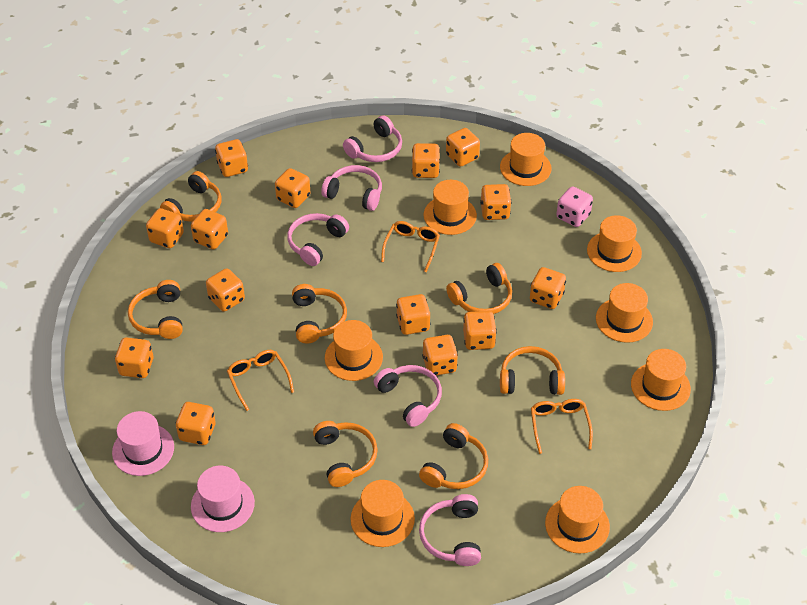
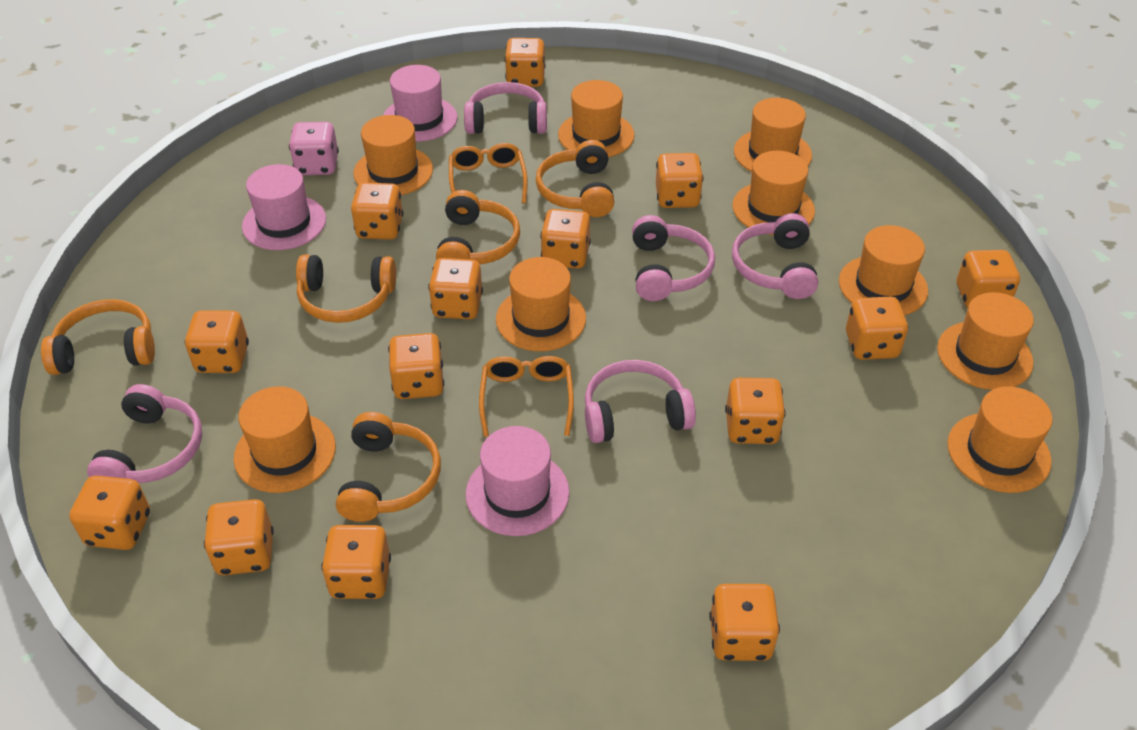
orange glasses: [227,350,294,411] [381,221,440,272] [531,399,593,454] = 3 -> [449,143,528,203] [479,356,574,437] = 2
orange hat: [325,320,383,381] [351,480,415,547] [423,180,477,235] [500,133,552,186] [545,486,610,554] [587,215,642,272] [596,283,653,343] [631,349,691,411] = 8 -> [234,386,336,493] [354,115,433,195] [496,257,586,351] [558,80,635,157] [732,151,815,235] [734,98,812,172] [839,225,928,315] [937,292,1034,390] [947,386,1053,493] = 9
orange headphones: [128,280,183,339] [160,171,221,222] [292,284,347,344] [313,421,378,487] [419,423,488,489] [446,263,512,314] [500,346,565,395] = 7 -> [41,299,155,375] [296,254,396,323] [336,412,441,522] [436,190,520,264] [536,140,614,217] = 5
pink hat: [112,411,174,476] [191,466,255,532] = 2 -> [242,164,326,250] [383,65,458,142] [466,426,569,536] = 3

